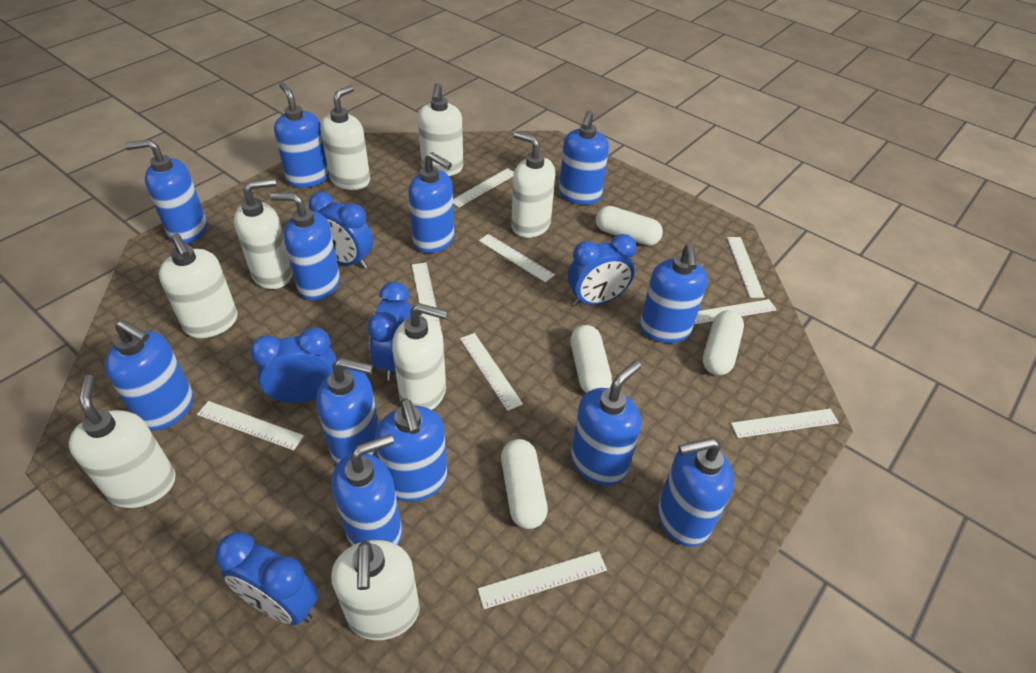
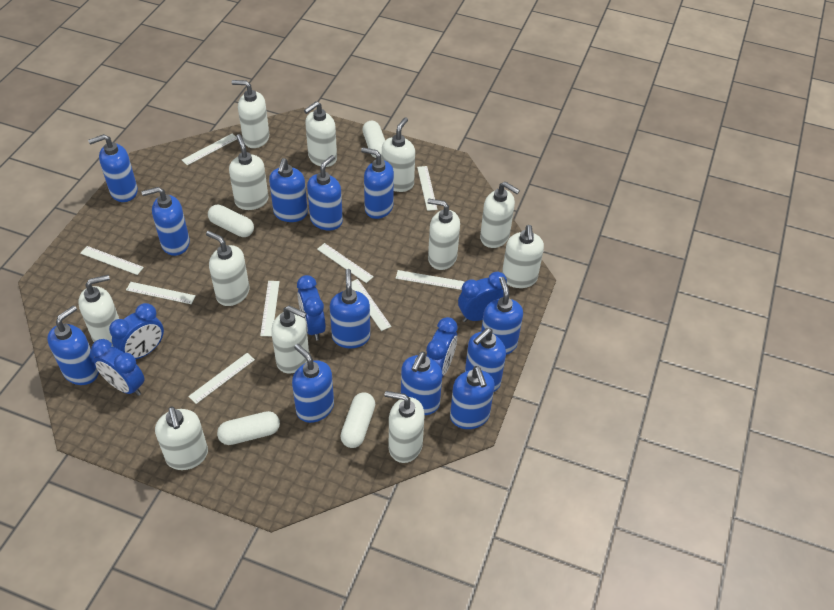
white soap dispenser: [69,375,176,508] [159,233,238,338] [234,178,293,289] [320,85,370,190] [331,540,420,640] [392,303,448,410] [418,83,463,176] [511,132,555,238] = 8 -> [78,275,119,347] [155,407,208,470] [206,231,250,306] [229,134,268,210] [232,80,269,148] [271,306,309,374] [304,101,337,167] [382,117,415,192] [385,391,424,463] [427,199,460,270] [480,182,520,248] [502,225,544,288] = 12

